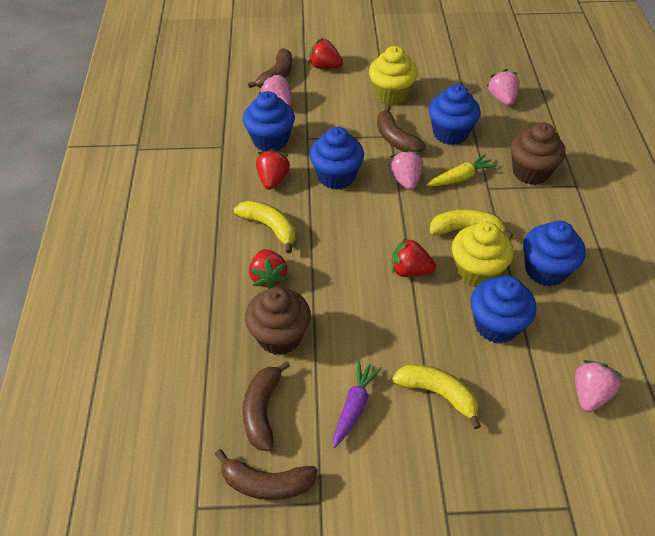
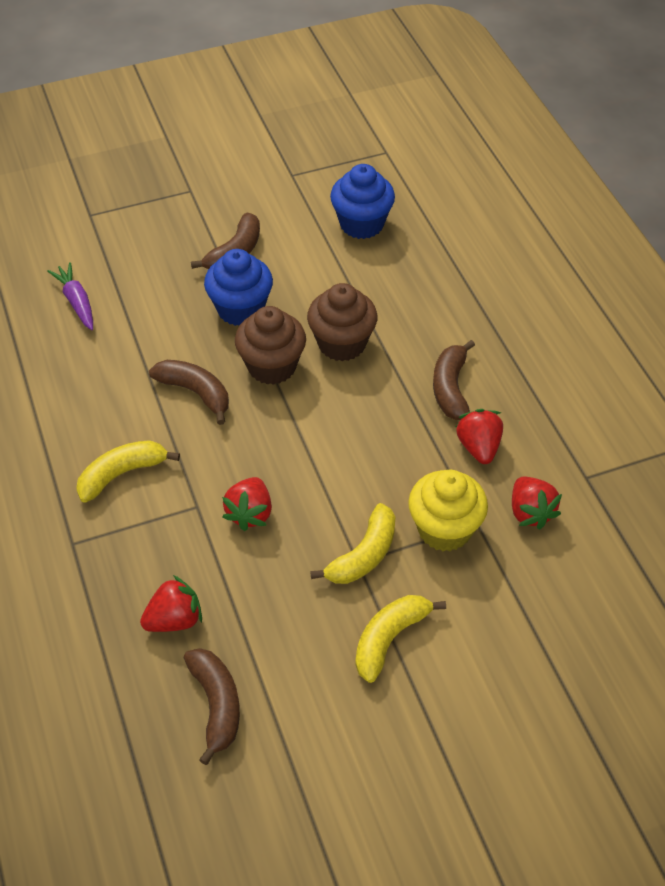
blue cupcake: [243,91,295,151] [310,127,364,190] [429,84,480,145] [471,276,537,344] [523,221,586,286] = 5 -> [204,249,273,326] [330,164,395,239] = 2
pink strawberry: [259,74,292,106] [388,149,423,190] [487,69,520,106] [575,360,623,412] = 4 -> none = 0
yellow carrot: [426,154,497,186] = 1 -> none = 0
yellow cupcake: [369,46,418,105] [452,222,514,287] = 2 -> [408,470,488,551] = 1

